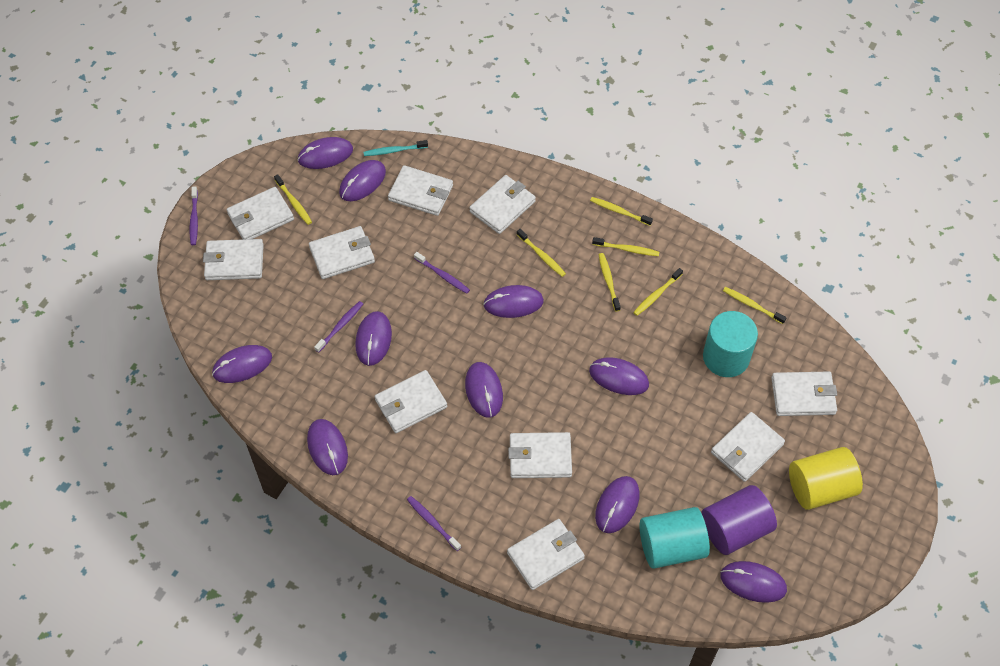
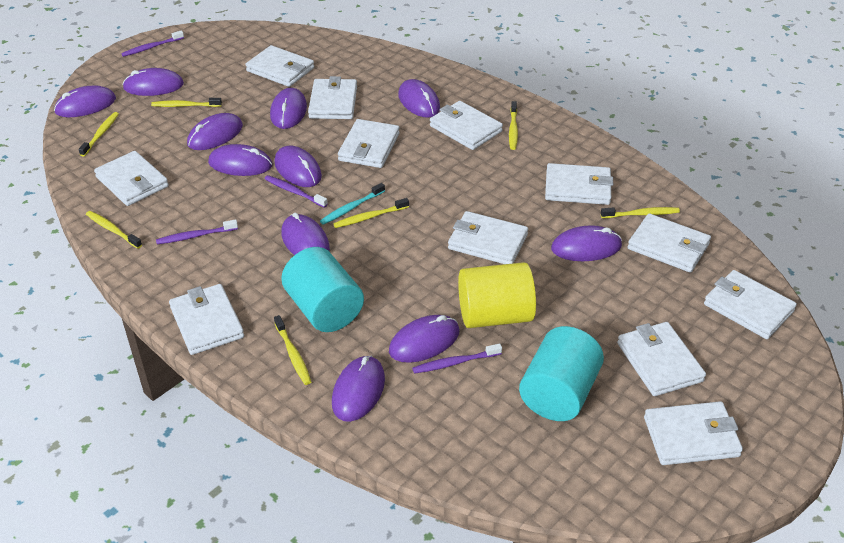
purple cylinder: [701,485,777,555] = 1 -> none = 0
purple mouse: [212,345,272,383] [298,137,353,169] [307,419,348,475] [339,160,386,201] [355,311,392,366] [465,362,503,418] [483,285,544,318] [589,357,649,395] [595,476,639,533] [720,561,787,603] = 10 -> [54,85,116,117] [122,68,184,96] [187,113,243,150] [208,144,272,176] [270,88,307,129] [274,146,322,187] [281,213,330,255] [332,356,385,422] [389,315,459,363] [398,79,440,118] [551,225,622,261] = 11
white wallet: [203,239,264,280] [227,187,294,239] [309,226,375,279] [375,370,447,433] [388,165,453,216] [469,175,536,234] [507,519,585,590] [508,432,572,478] [711,412,785,482] [771,371,837,416] = 10 -> [94,151,169,206] [169,284,244,355] [245,45,314,87] [308,76,357,119] [338,119,400,168] [430,101,503,150] [448,211,528,264] [545,163,613,205] [617,322,706,396] [628,213,711,273] [644,401,743,465] [704,270,797,339] = 12

